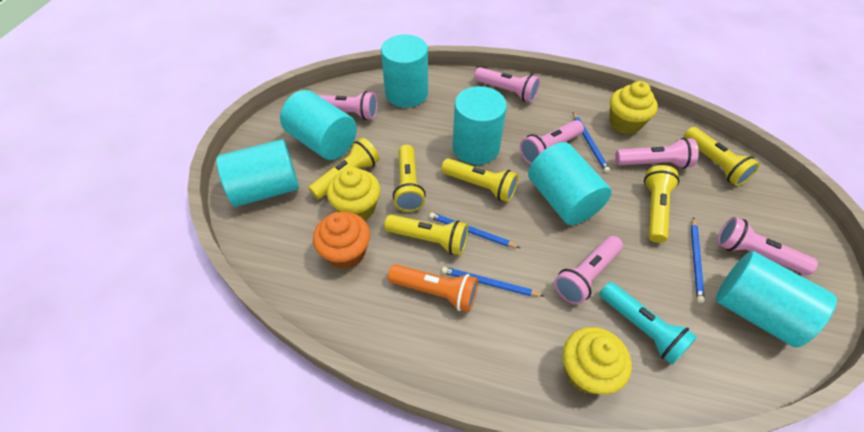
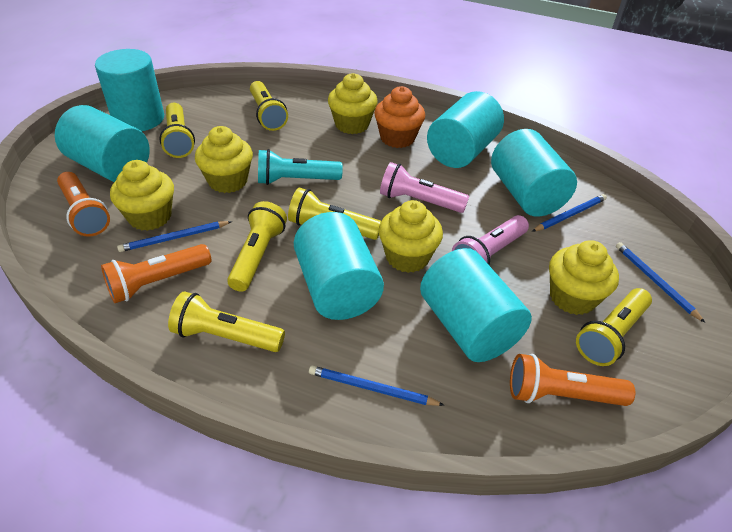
orange flashlight: [388,264,478,312] = 1 -> [57,172,110,237] [101,244,211,303] [510,354,635,406] = 3
pink flashlight: [318,91,377,120] [474,67,540,102] [520,120,584,164] [554,236,623,305] [615,138,699,169] [717,217,818,275] = 6 -> [380,162,469,213] [452,215,529,265] = 2
yellow cupcake: [327,167,380,220] [563,327,632,394] [609,81,658,134] = 3 -> [110,160,174,231] [195,126,253,193] [328,73,378,134] [379,200,443,273] [549,240,619,315] = 5

